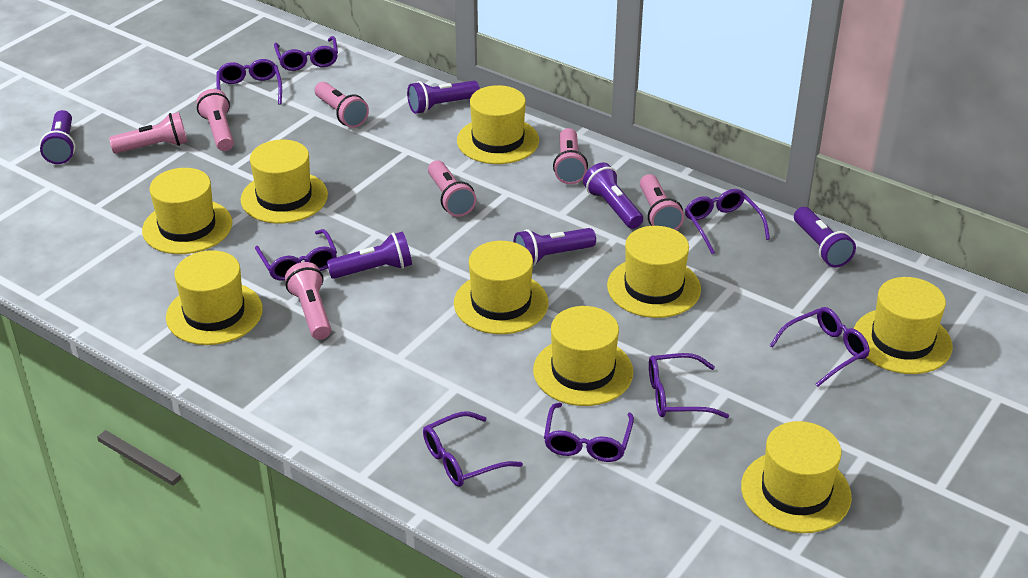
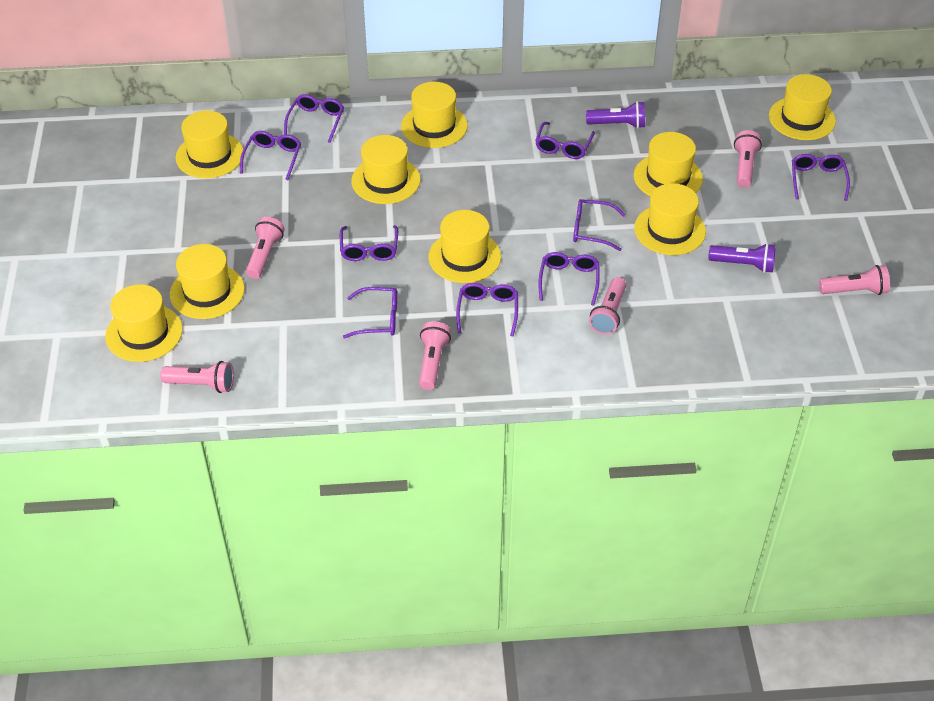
pink flashlight: [109,112,188,153] [197,89,234,151] [285,262,331,340] [315,82,369,128] [428,160,476,217] [553,128,588,184] [640,174,684,230] = 7 -> [160,361,234,393] [246,217,285,279] [419,321,451,390] [589,277,626,335] [734,130,762,188] [819,265,890,295] = 6
purple flashlight: [40,110,75,164] [327,232,412,279] [407,81,480,114] [513,228,596,266] [583,163,643,229] [794,207,856,268] = 6 -> [586,101,645,129] [708,243,776,273] = 2
purple glasses: [216,59,282,105] [255,229,337,281] [274,36,338,71] [423,412,523,487] [544,403,634,462] [649,353,729,418] [685,189,770,254] [769,307,870,387] = 8 -> [240,131,301,180] [284,94,344,143] [340,225,398,261] [343,287,397,338] [456,283,518,337] [535,122,595,159] [538,252,600,306] [573,199,626,251] [792,154,850,201] = 9

